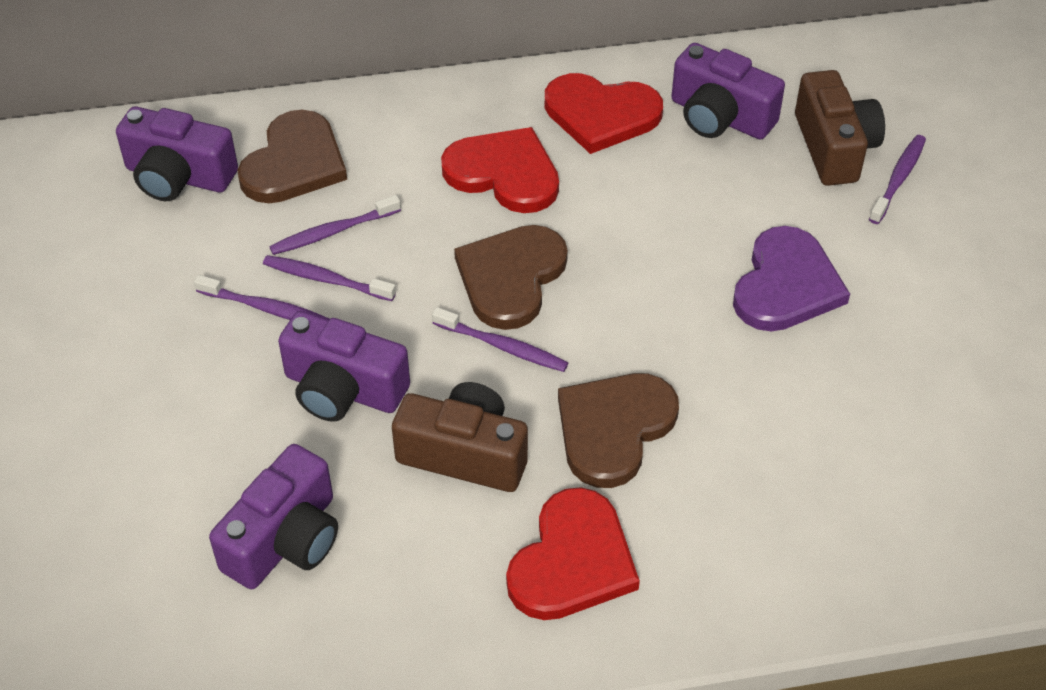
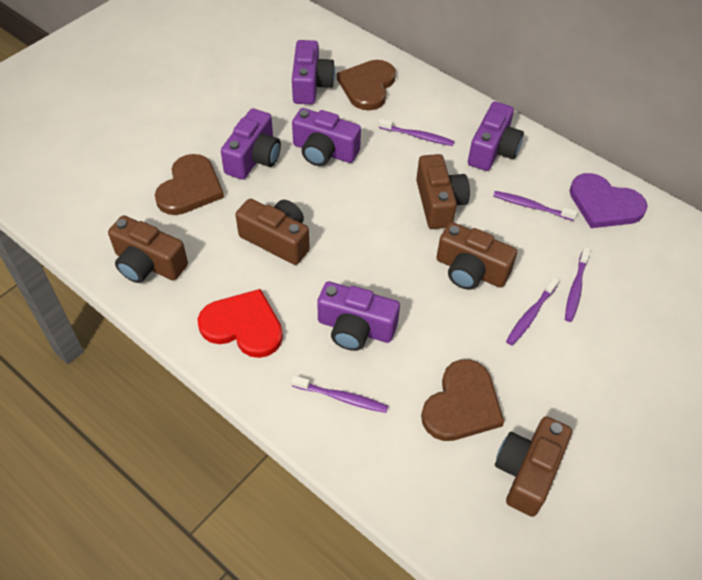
brown camera: [392,382,528,492] [795,70,885,186] = 2 -> [108,215,188,283] [235,199,310,265] [416,154,470,229] [436,222,517,290] [495,416,572,517] = 5
purple camera: [116,107,238,201] [209,444,338,589] [278,311,410,422] [671,43,785,139] = 4 -> [221,108,281,180] [292,40,335,104] [292,108,361,166] [317,282,400,351] [468,101,524,171] = 5
red heart: [441,127,559,213] [506,487,640,620] [545,73,663,154] = 3 -> [198,289,283,358] = 1

